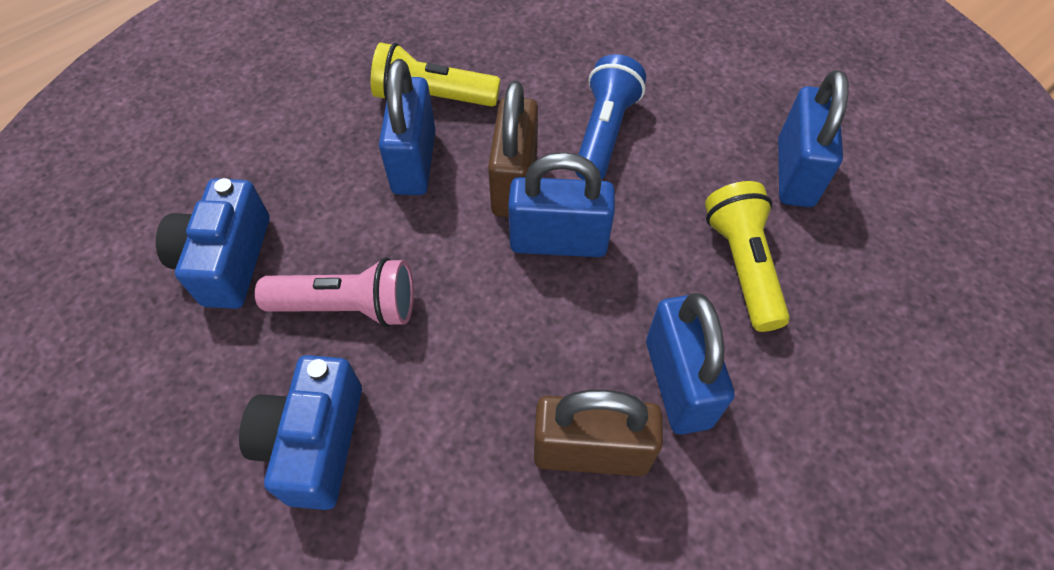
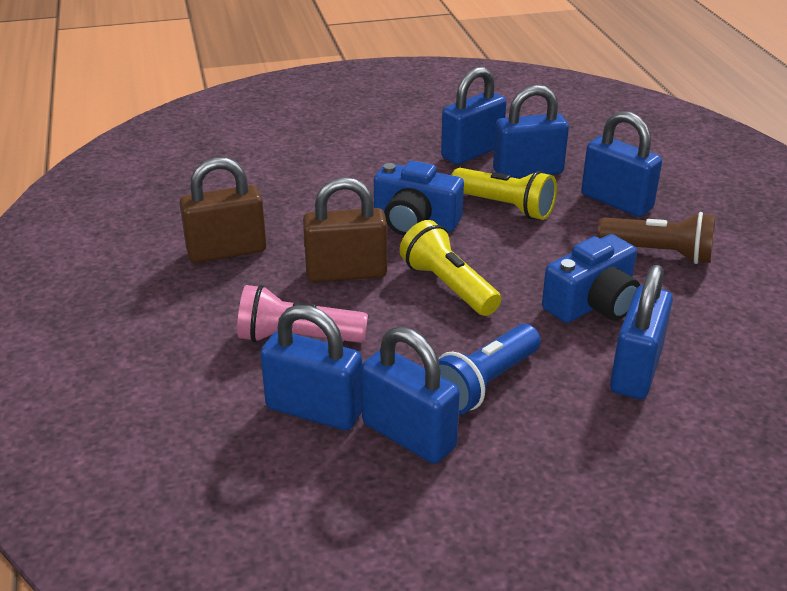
blue padlock: [379,59,436,195] [508,152,615,257] [646,293,734,435] [778,70,849,207] = 4 -> [260,305,362,430] [361,327,460,464] [441,67,507,165] [493,85,569,178] [581,111,662,217] [610,265,673,399] = 6
brown flashlight: none = 0 -> [597,212,715,264] = 1

